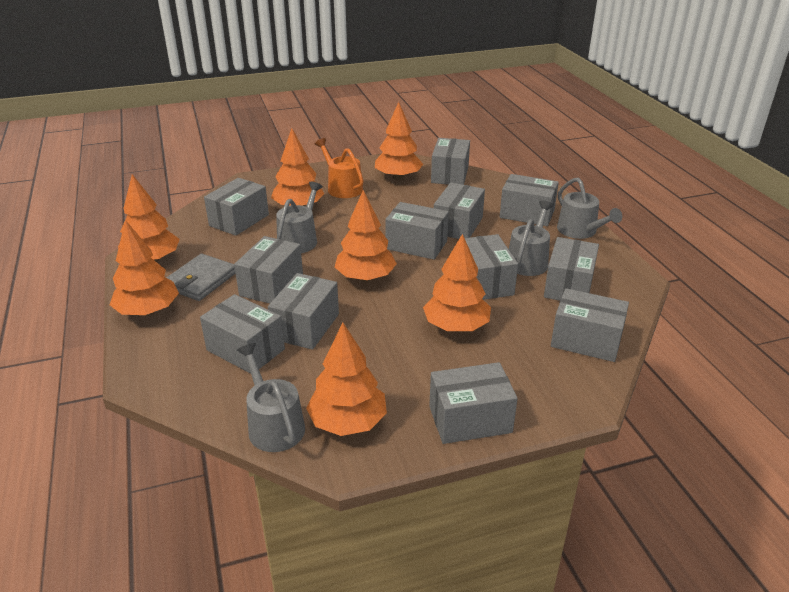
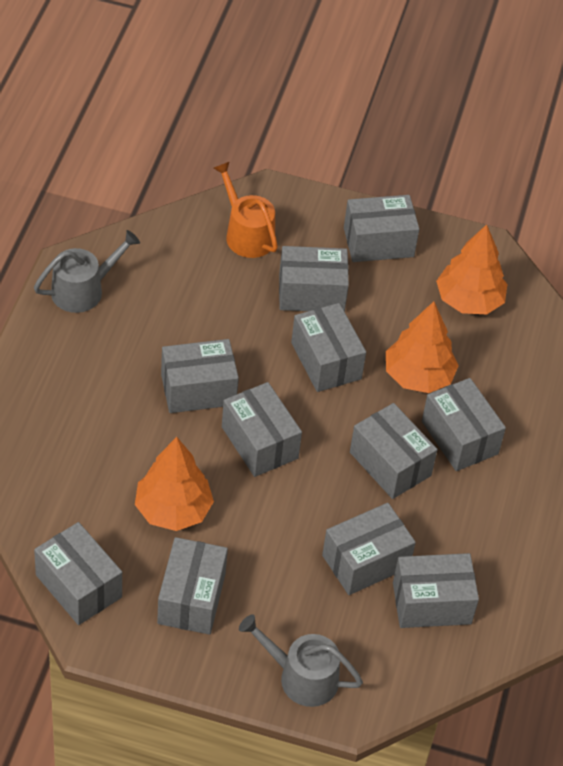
grey box: [200,294,285,374] [204,178,269,236] [234,236,303,304] [268,273,339,350] [385,202,449,260] [429,362,518,444] [431,138,470,185] [434,183,485,239] [465,234,518,300] [500,174,559,226] [544,237,599,301] [551,288,629,362] = 12 -> [34,522,122,625] [157,537,228,635] [161,339,239,413] [222,382,302,477] [279,246,349,312] [291,303,366,392] [322,503,416,595] [344,195,419,262] [350,403,437,499] [393,553,479,628] [422,378,506,471] = 11
grey wallet: [166,254,236,301] = 1 -> none = 0
grey watering can: [237,343,305,452] [276,182,323,253] [509,200,554,276] [557,177,622,239] = 4 -> [34,230,140,313] [239,614,363,707] = 2
orange tree: [110,220,179,316] [118,174,180,262] [271,128,324,206] [306,323,387,436] [335,190,397,281] [375,102,423,180] [423,234,491,331] = 7 -> [135,437,214,531] [386,301,459,393] [436,224,507,314] = 3

